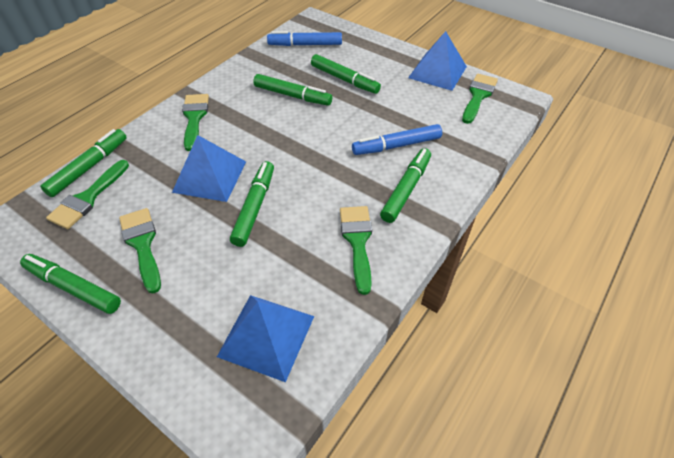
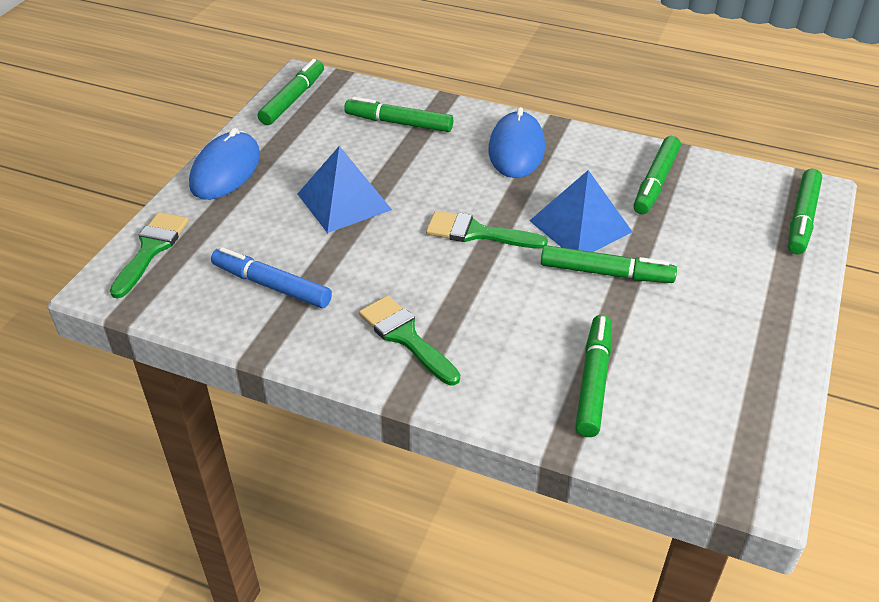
blue marker: [267,31,342,46] [352,124,442,155] = 2 -> [211,247,332,308] = 1
blue mouse: none = 0 -> [189,128,260,200] [489,107,545,178] = 2
blue pyramid: [172,135,246,202] [217,295,314,382] [408,31,467,91] = 3 -> [298,146,392,233] [529,170,632,252] = 2
green brush: [46,160,129,229] [119,208,161,293] [182,94,209,151] [340,206,372,295] [462,74,498,124] = 5 -> [110,212,189,299] [359,295,460,385] [426,211,548,249] = 3

